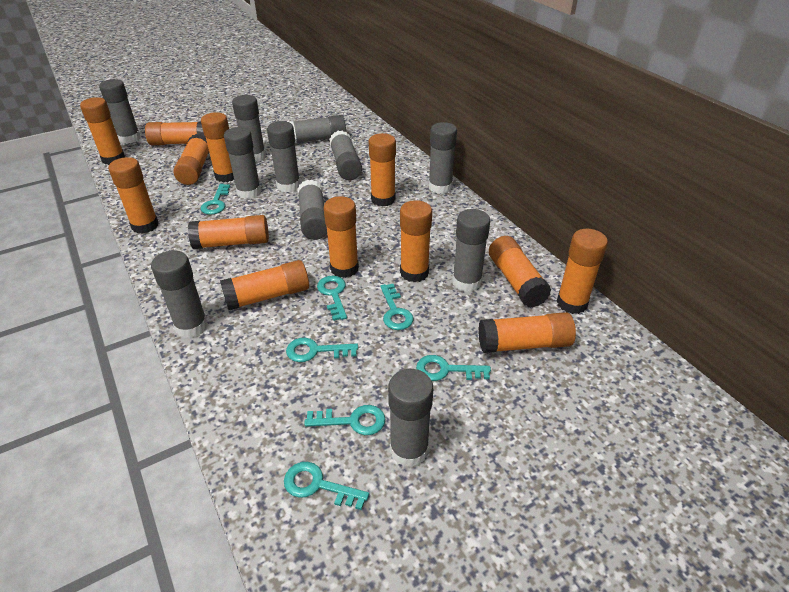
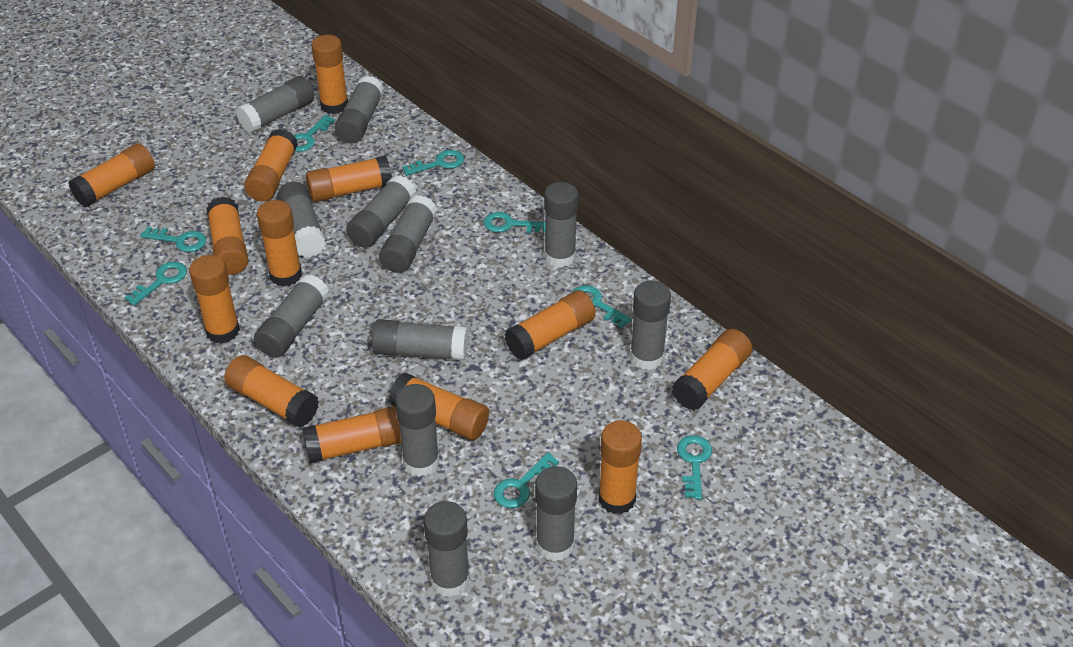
grey glue stick: [99,79,141,144] [151,250,208,338] [224,127,261,199] [232,95,266,162] [267,121,300,192] [289,115,346,143] [297,180,327,240] [329,130,362,180] [388,369,433,467] [429,122,457,194] [452,209,490,292] = 11 -> [236,76,315,133] [254,274,329,358] [277,182,326,257] [334,76,384,143] [346,175,416,248] [372,319,468,361] [379,195,437,273] [395,384,440,477] [424,501,470,597] [535,466,577,562] [544,182,578,268] [630,280,671,370] = 12
turquoise key: [201,184,230,215] [284,462,369,510] [286,338,358,362] [304,405,385,435] [317,276,347,321] [380,284,413,330] [416,355,491,381] = 7 -> [125,262,187,306] [141,227,206,252] [294,115,335,152] [402,150,464,176] [484,212,545,233] [494,452,559,508] [571,285,632,328] [677,435,712,499] = 8

